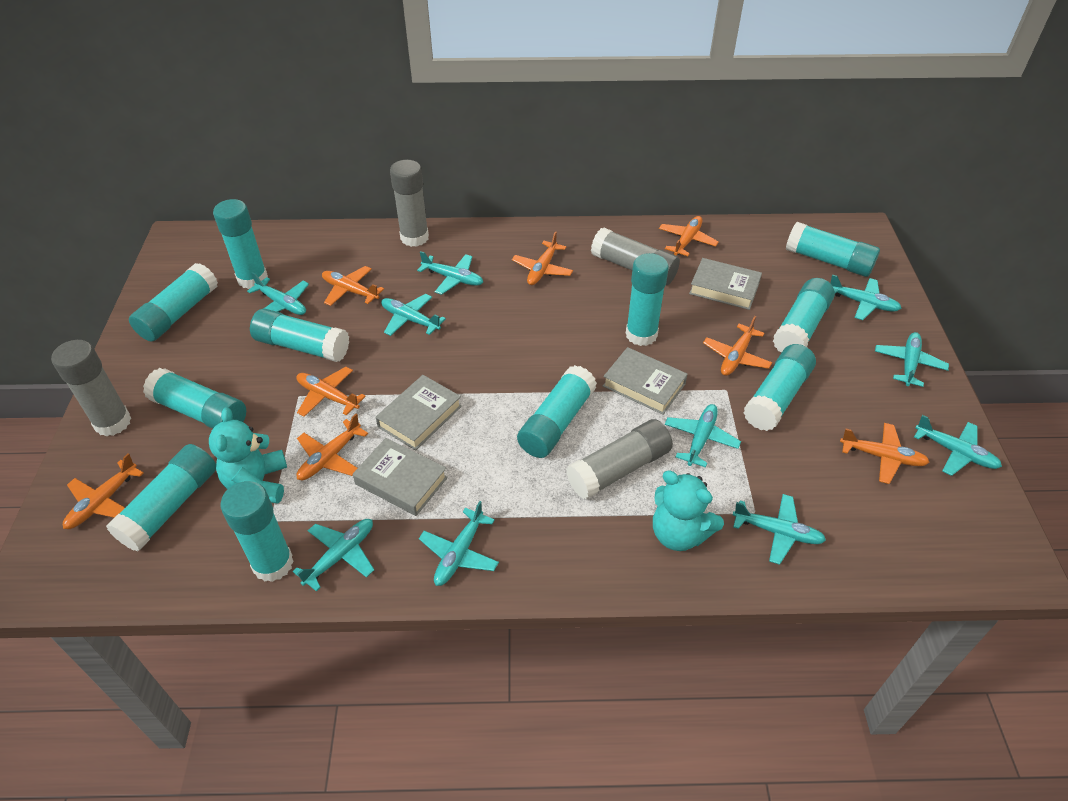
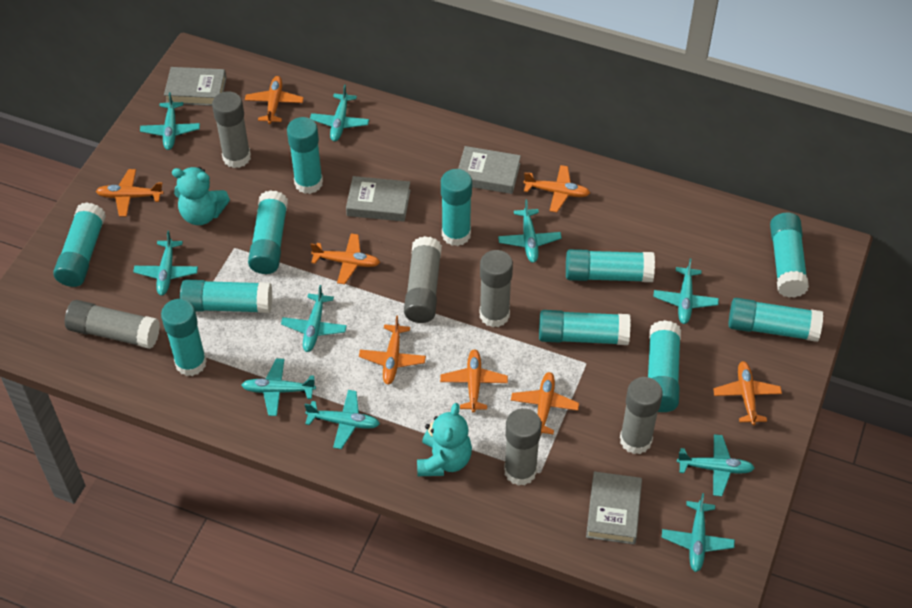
grey glue stick: [51,340,131,436] [390,160,429,247] [566,419,673,500] [591,228,680,285] = 4 -> [65,300,160,349] [212,91,251,168] [404,236,442,323] [480,250,513,327] [504,408,542,486] [620,377,663,454] = 6

